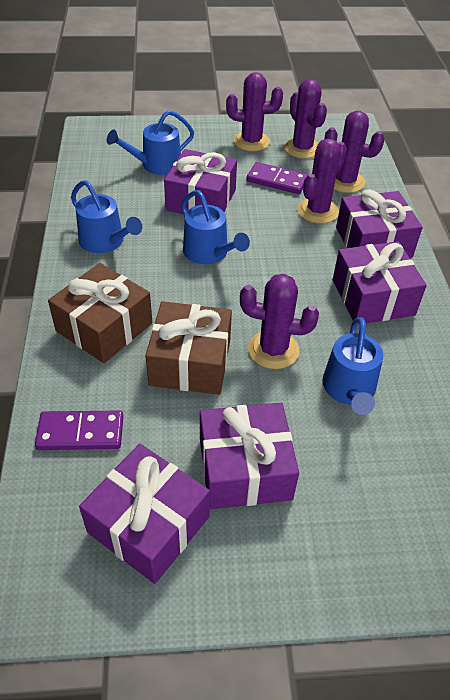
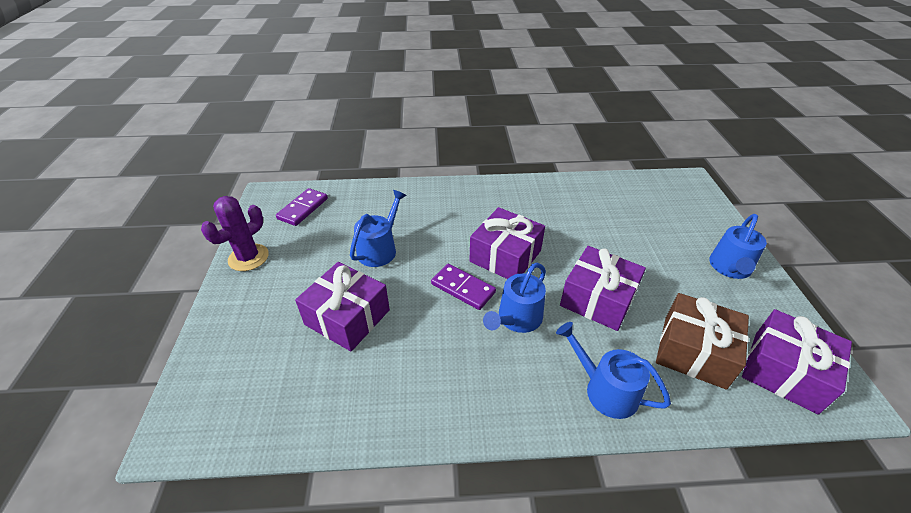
brown gift: [48,263,153,363] [145,301,232,395] = 2 -> [656,293,749,390] = 1
purple cactus: [226,72,283,151] [240,274,319,369] [284,79,327,158] [298,138,347,224] [324,111,385,193] = 5 -> [201,196,269,271] = 1
purple gift: [79,444,210,584] [164,149,237,214] [200,403,299,509] [333,241,427,325] [336,190,423,258] = 5 -> [295,262,390,351] [469,207,545,279] [560,246,646,331] [742,309,852,415] = 4

